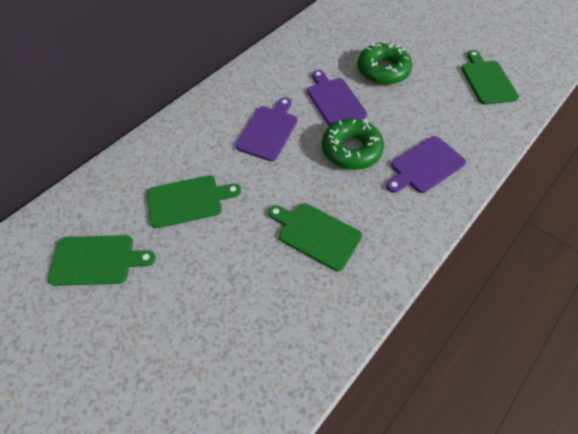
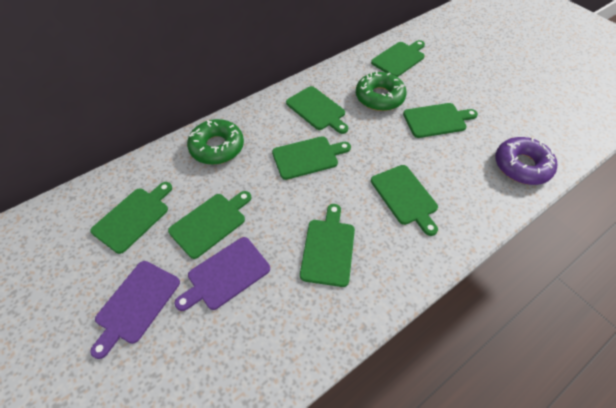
green cutting board: [48,235,156,286] [147,175,241,228] [268,203,362,271] [461,50,519,105] = 4 -> [90,182,172,254] [168,191,251,259] [272,136,351,180] [286,86,348,134] [300,204,355,287] [371,40,425,77] [371,165,438,236] [403,103,478,138] = 8
purple cutting board: [236,97,297,161] [307,70,367,126] [386,136,466,193] = 3 -> [90,261,180,359] [175,237,270,311] = 2
purple donut: none = 0 -> [495,137,558,185] = 1

